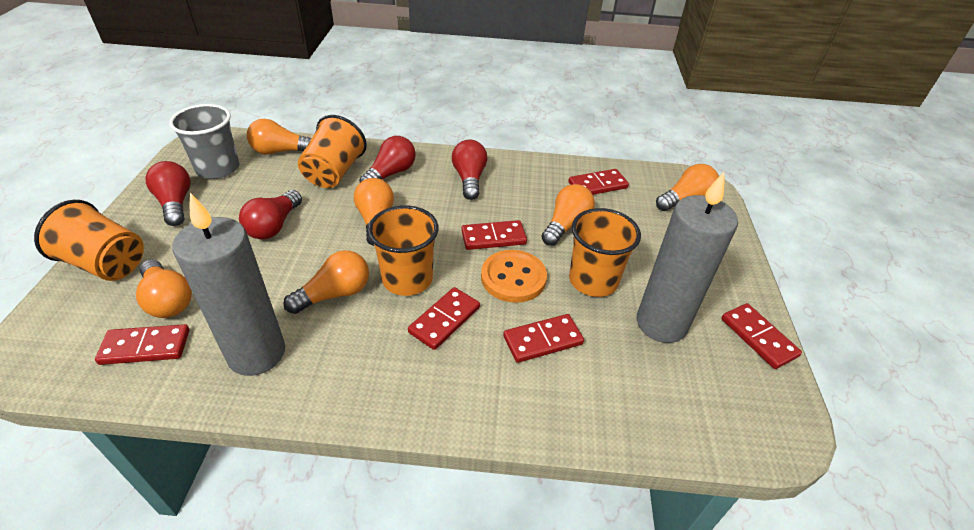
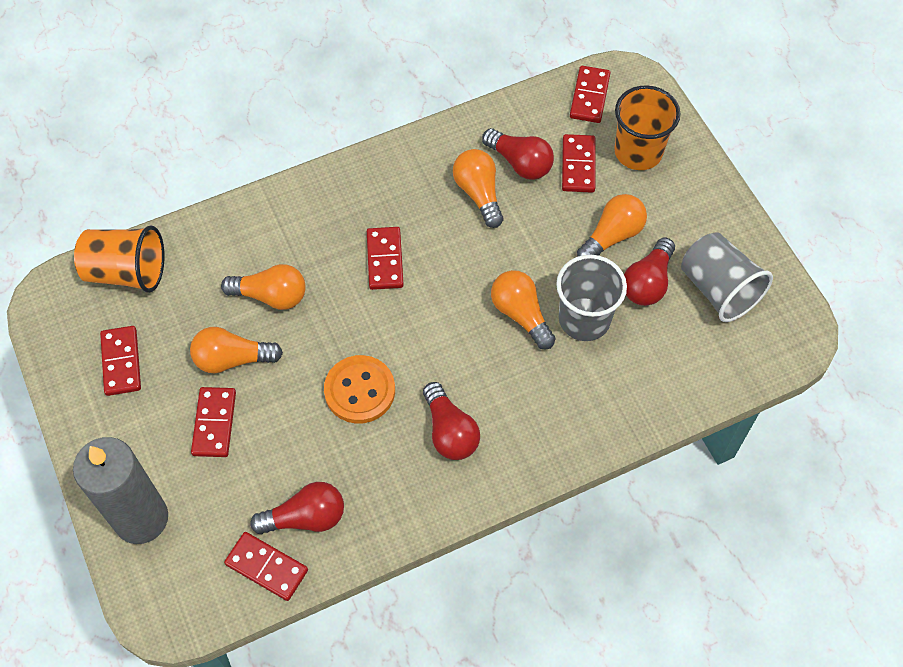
grey candle: [172,193,285,376] [637,172,738,343] = 2 -> [73,437,168,544] = 1
grey cup: [169,104,239,179] = 1 -> [556,255,627,341] [681,232,773,322] = 2
orange cup: [34,200,144,281] [298,115,367,188] [368,205,439,296] [569,208,641,297] = 4 -> [74,225,165,293] [614,85,681,170] = 2
orange light bulb: [136,259,192,318] [247,119,312,154] [283,250,369,314] [354,178,394,246] [541,184,595,246] [656,164,719,211] = 6 -> [190,327,283,373] [221,264,306,310] [453,149,503,228] [491,270,556,349] [577,194,647,257] = 5

